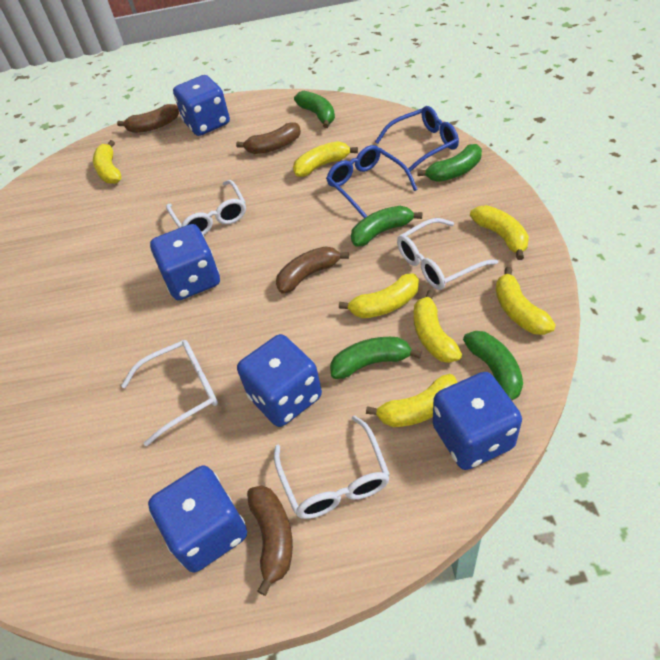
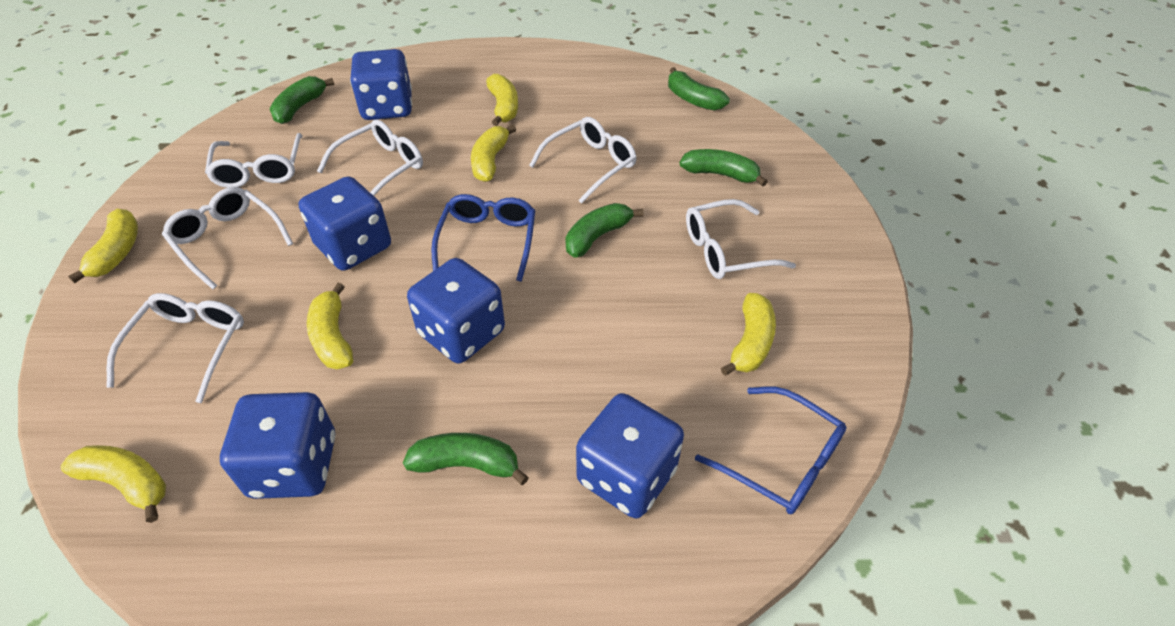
brown banana: [117,104,179,133] [236,123,301,154] [247,486,293,596] [276,246,349,293] = 4 -> none = 0
white glasses: [121,340,218,446] [166,180,246,235] [274,415,390,519] [397,218,498,290] = 4 -> [106,293,244,403] [162,187,293,290] [205,133,303,188] [317,120,423,196] [529,117,637,204] [686,199,796,279] = 6
yellow banana: [93,140,121,184] [293,141,358,177] [339,273,419,318] [366,374,458,427] [414,290,462,363] [470,205,529,260] [495,267,556,335] = 7 -> [61,445,166,523] [68,209,138,283] [307,283,353,369] [471,125,516,182] [486,74,518,126] [721,293,776,376] = 6

